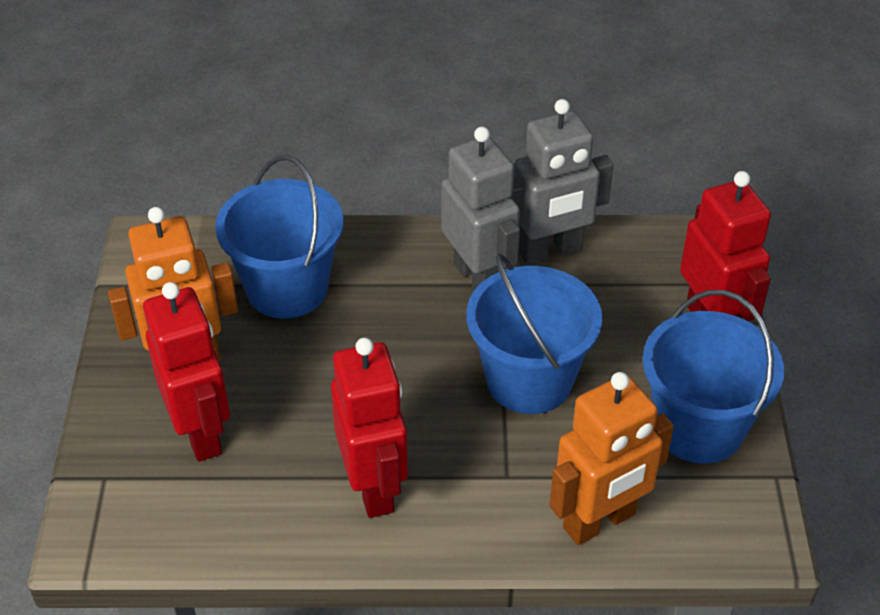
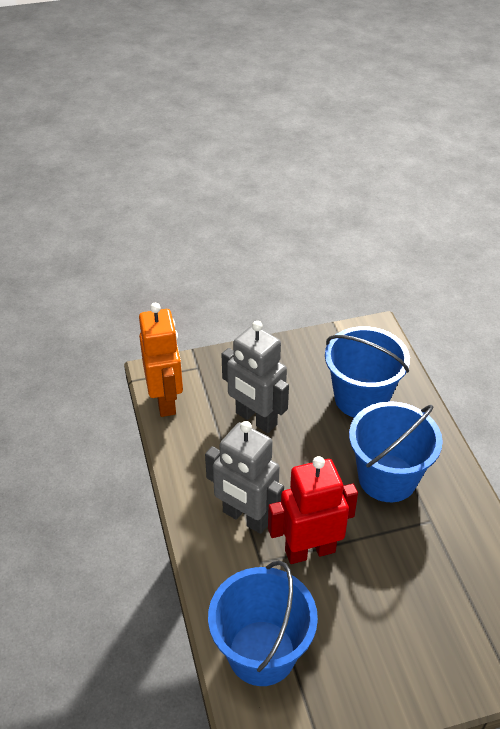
orange robot: [108,207,238,360] [550,372,674,545] = 2 -> [139,303,183,417] = 1
red robot: [143,282,230,462] [331,338,408,518] [680,171,771,321] = 3 -> [268,456,358,564] = 1

